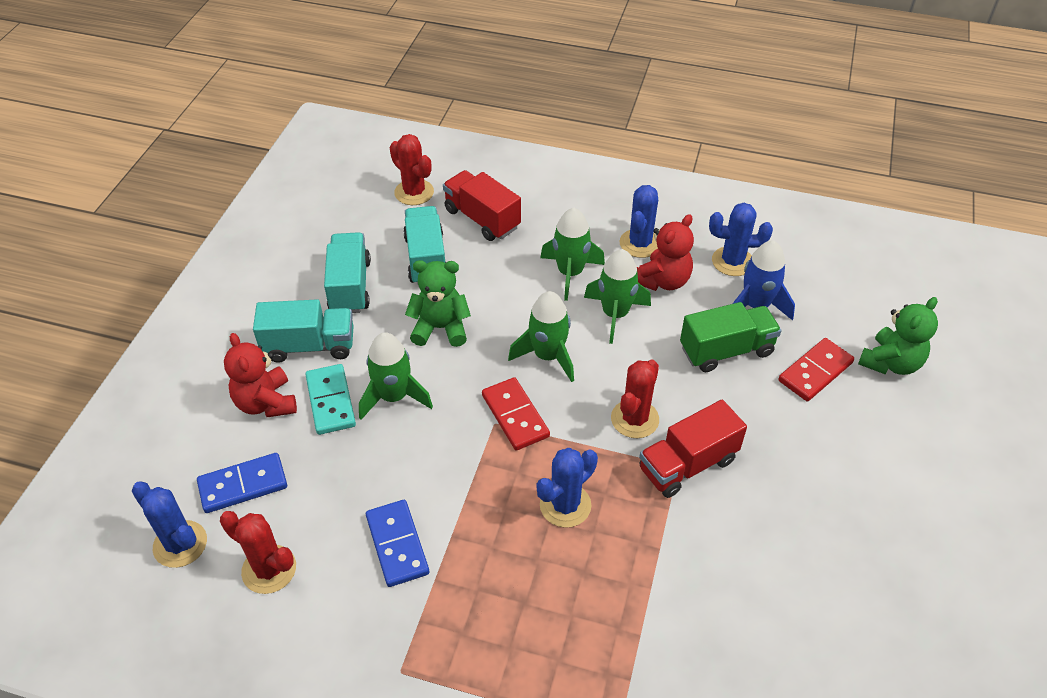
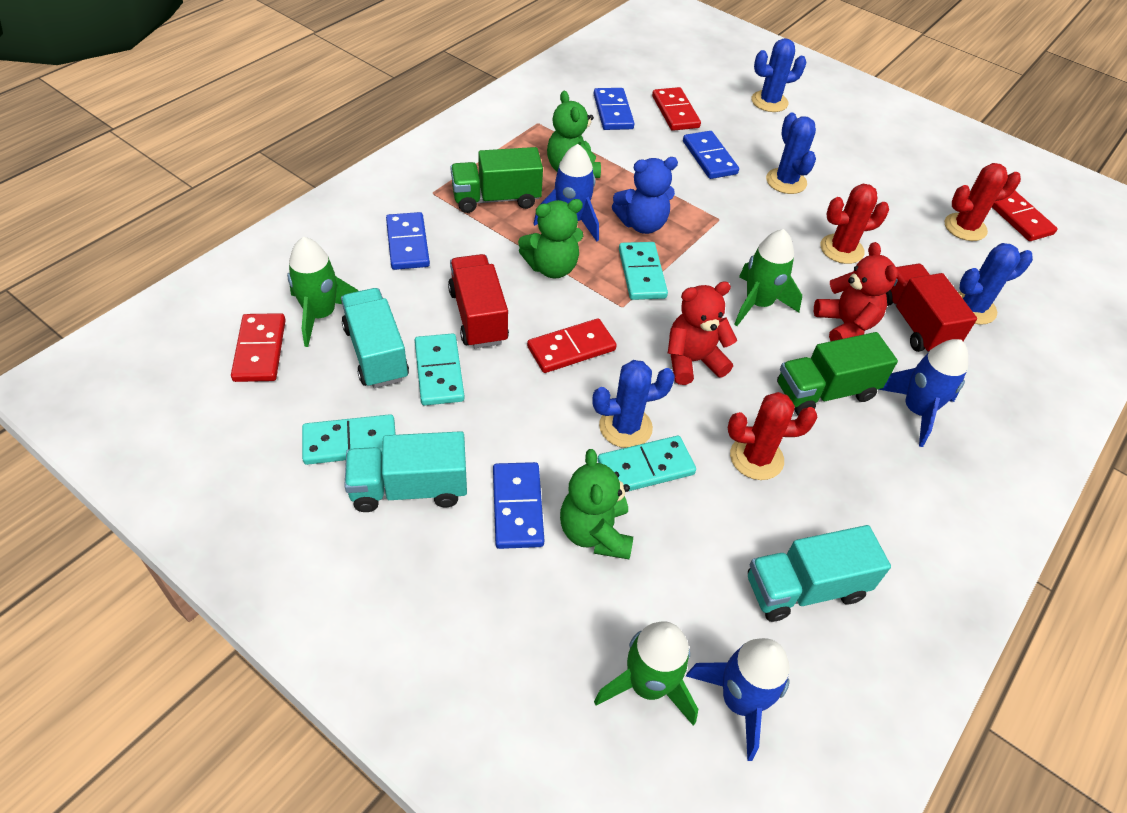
blue domino: [197,453,287,513] [366,500,429,587] = 2 -> [386,212,430,270] [493,462,544,549] [594,88,635,130] [683,131,739,179] = 4
blue rocket: [733,240,795,320] = 1 -> [533,144,599,241] [686,638,790,761] [878,339,968,447] = 3
blue teddy bear: none = 0 -> [612,157,678,234] = 1
green rocket: [359,332,433,420] [508,291,574,382] [540,208,605,301] [584,249,651,344] = 4 -> [287,237,358,347] [594,621,698,726] [734,229,802,326] = 3
green teddy bear: [405,260,471,347] [858,297,938,375] = 2 -> [518,199,583,278] [547,91,601,178] [560,449,633,559] = 3
green truck: [680,302,781,372] = 1 -> [450,147,543,213] [777,332,898,415] = 2
red domino: [482,377,550,450] [778,338,854,401] = 2 -> [231,313,286,382] [527,318,617,373] [652,87,701,131] [992,191,1057,241] = 4
turquoise domino: [305,364,356,435] = 1 -> [302,414,396,465] [415,333,465,405] [597,436,696,491] [619,242,668,300] = 4

